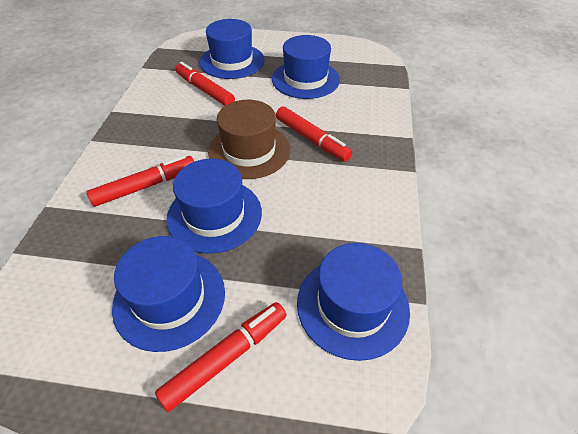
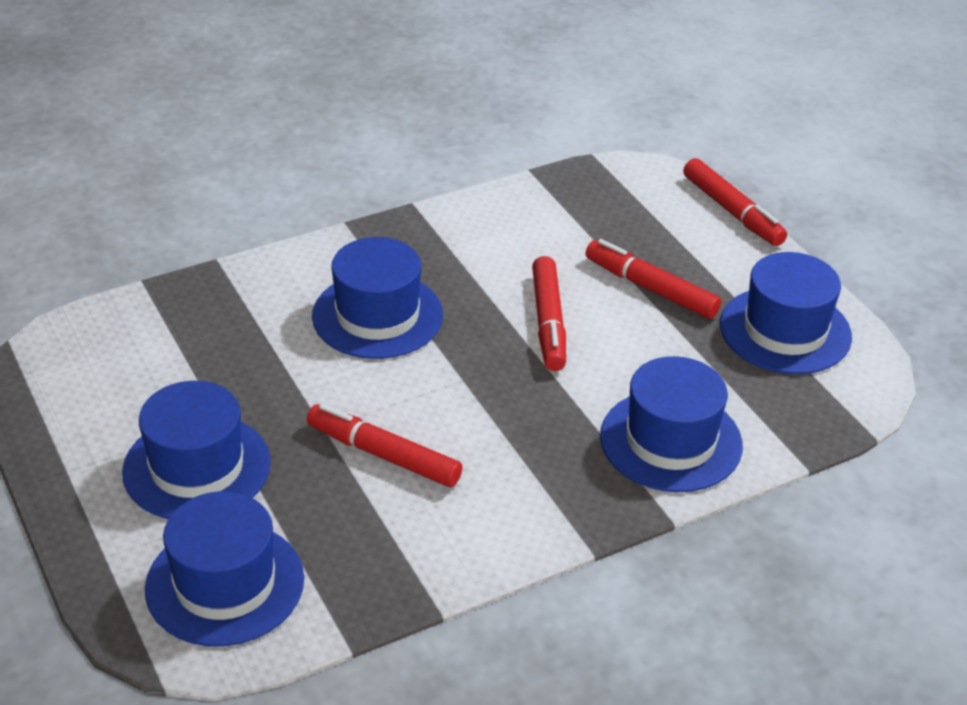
brown hat: [208,100,290,179] = 1 -> none = 0

